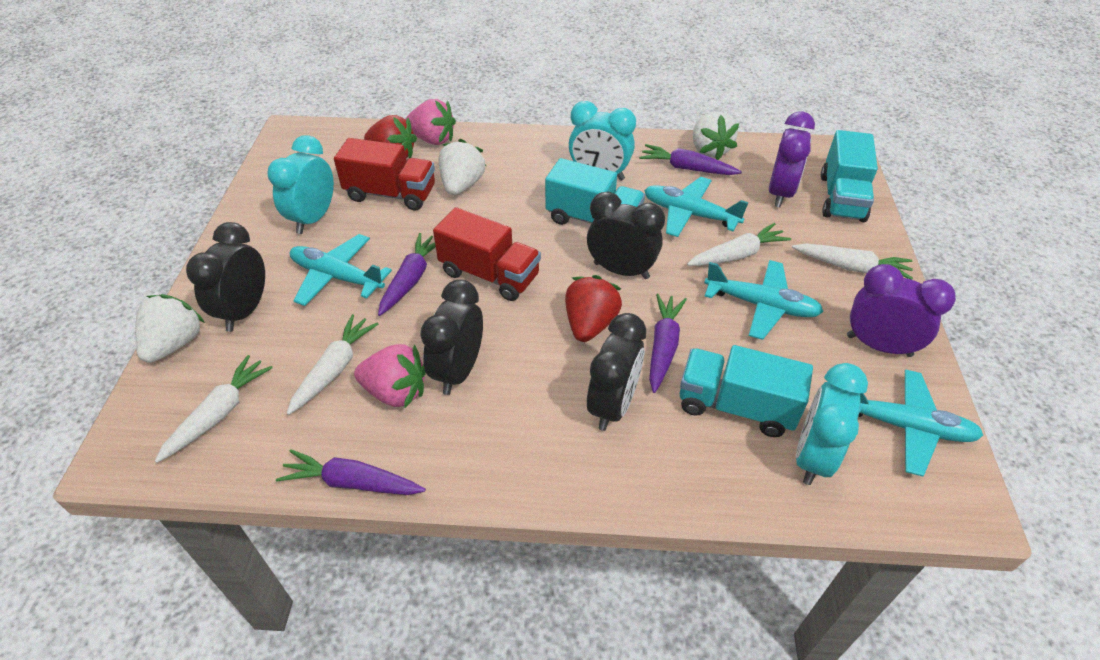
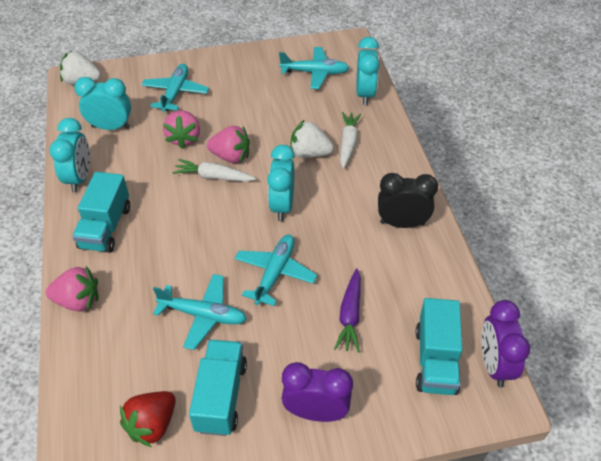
black clock: [186,222,265,332] [420,279,483,395] [587,192,665,279] [587,313,646,431] = 4 -> [378,173,438,228] = 1
pink strawberry: [354,344,426,408] [405,99,456,145] = 2 -> [46,266,98,312] [163,110,200,149] [207,126,250,163] = 3
purple carrot: [276,449,426,495] [378,233,436,316] [639,144,742,175] [649,294,687,393] = 4 -> [334,268,361,352] = 1
red strawberry: [364,115,417,158] [565,275,622,342] = 2 -> [120,391,176,447] = 1
red truck: [334,138,435,210] [433,207,541,301] = 2 -> none = 0
turquoise clock: [267,135,334,234] [569,101,636,181] [796,363,868,485] = 3 -> [49,118,90,193] [74,77,131,130] [267,145,295,221] [356,37,380,105] = 4
white carrot: [155,355,273,463] [287,314,378,415] [687,223,791,266] [792,243,913,280] = 4 -> [173,159,256,182] [340,112,361,168] = 2
white strawberry: [135,294,205,363] [438,139,486,195] [693,112,739,160] = 3 -> [60,51,101,85] [290,120,334,158] = 2

